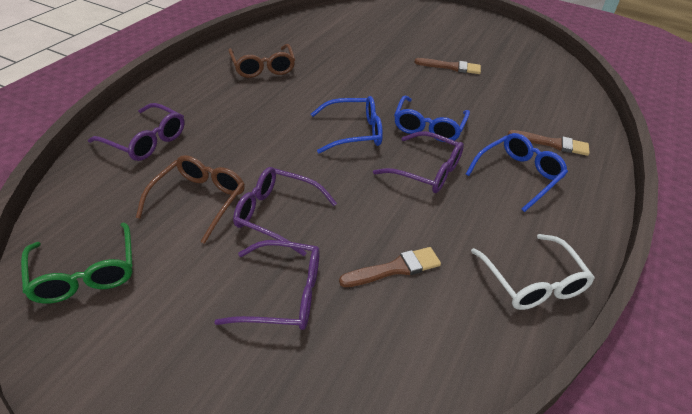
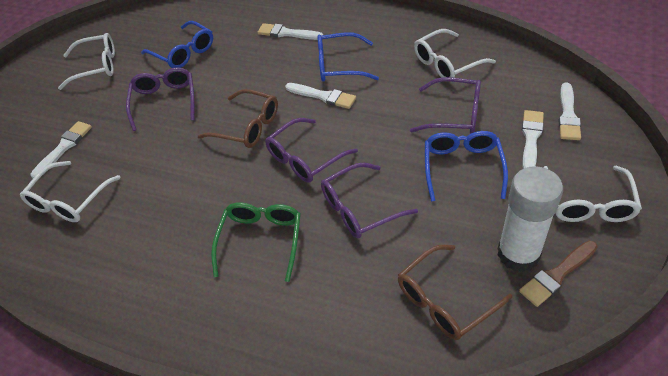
brown brush: [339,247,441,287] [414,58,481,74] [507,130,590,156] = 3 -> [519,241,597,307] = 1
white brush: none = 0 -> [30,121,92,178] [258,23,323,40] [285,83,356,109] [522,110,544,169] [558,83,581,140] = 5
white glasses: [471,234,595,310] = 1 -> [20,161,121,222] [58,33,115,90] [414,29,496,82] [543,166,642,222] = 4
white glue stick: none = 0 -> [497,166,563,272] = 1

